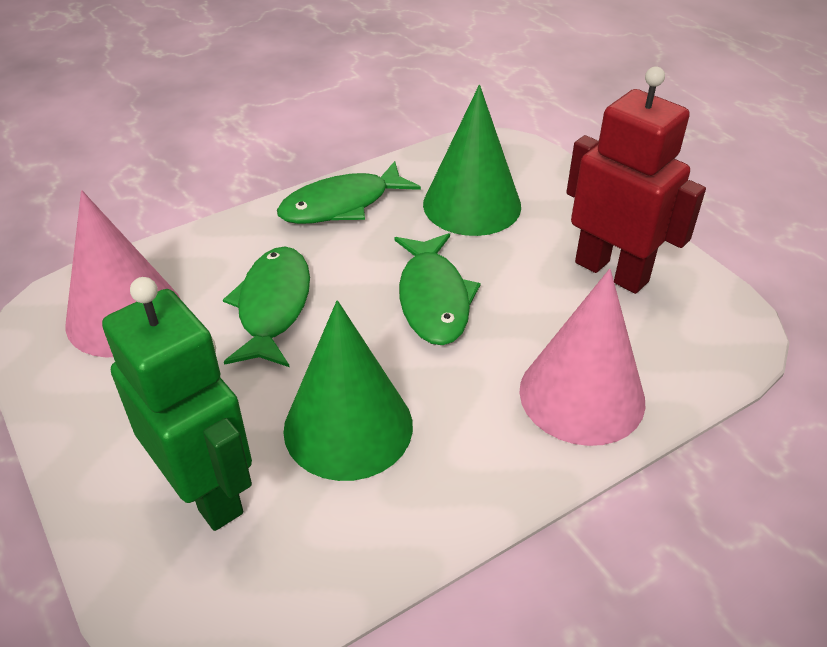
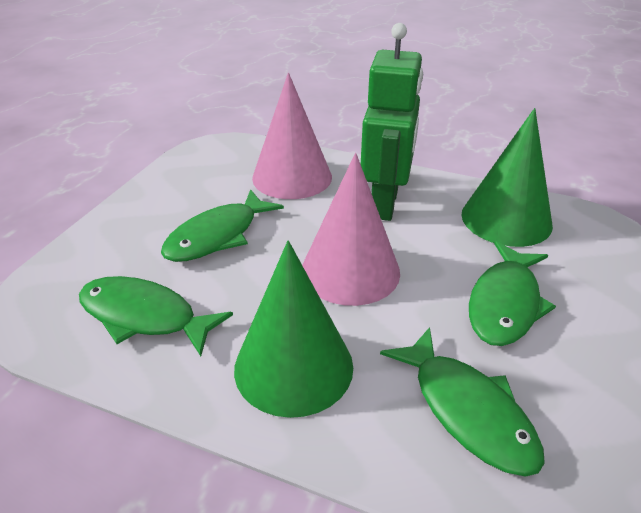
green fish: [223,247,310,367] [277,161,421,224] [394,233,481,345] = 3 -> [79,276,233,356] [161,189,284,262] [380,327,545,477] [469,241,556,346] = 4
red robot: [567,67,706,294] = 1 -> none = 0

